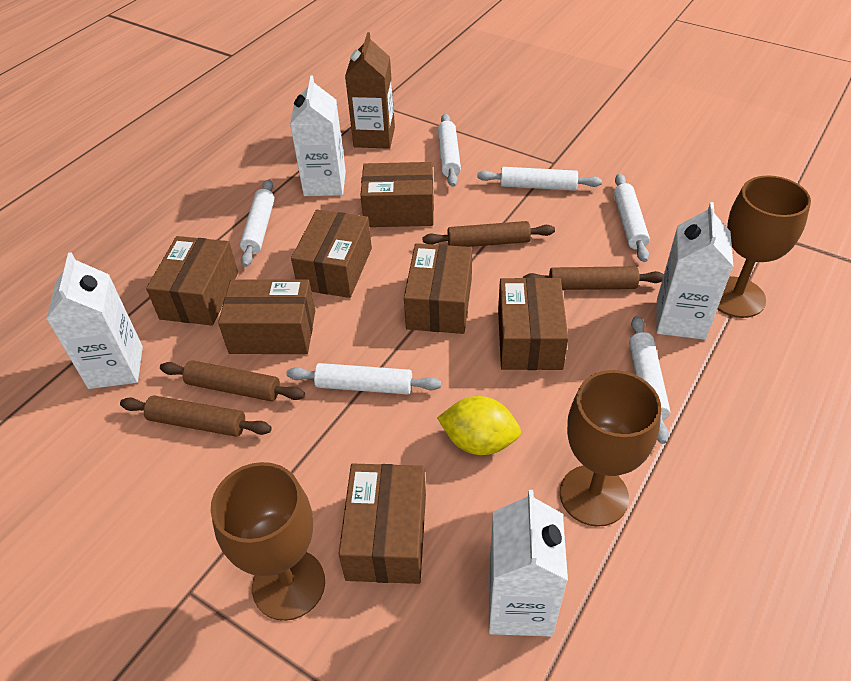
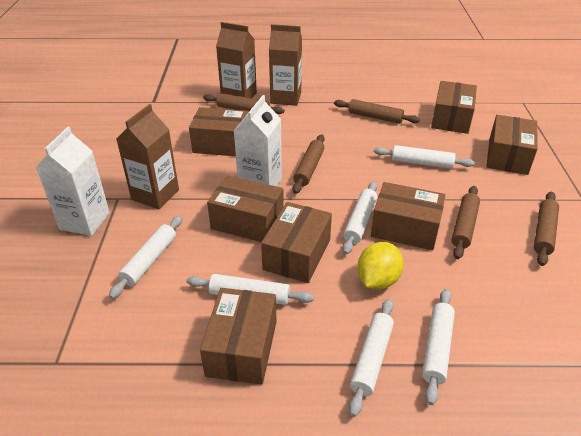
brown carton: [345,32,395,149] = 1 -> [116,104,179,209] [216,22,257,98] [269,24,302,106] = 3
brown goblet: [211,462,325,621] [560,370,661,527] [717,175,811,318] = 3 -> none = 0
brown rolling pin: [120,396,272,437] [160,360,305,401] [422,221,555,247] [523,266,664,290] = 4 -> [203,93,284,114] [292,135,325,194] [334,99,420,124] [452,186,480,259] [534,192,559,266] = 5
white carton: [46,252,143,389] [290,75,346,196] [489,490,568,637] [656,202,733,340] = 4 -> [36,127,110,236] [234,95,282,186] = 2

